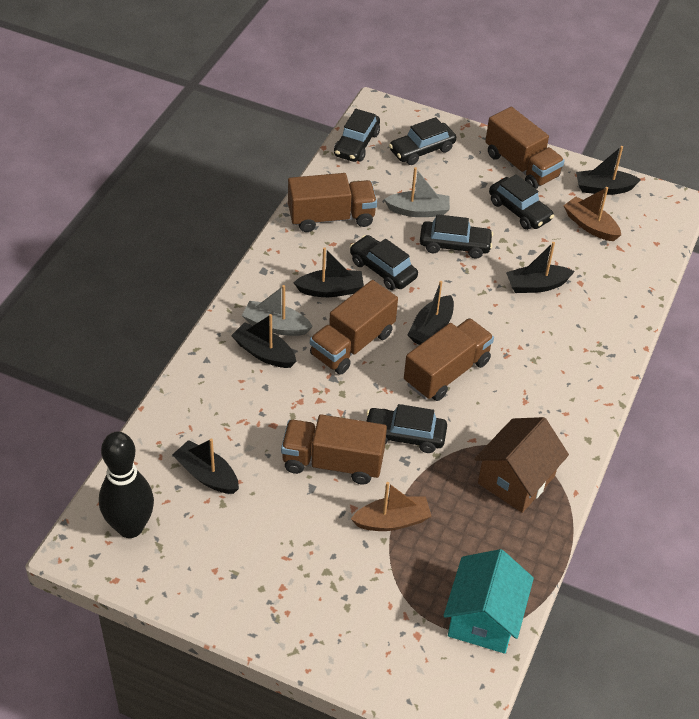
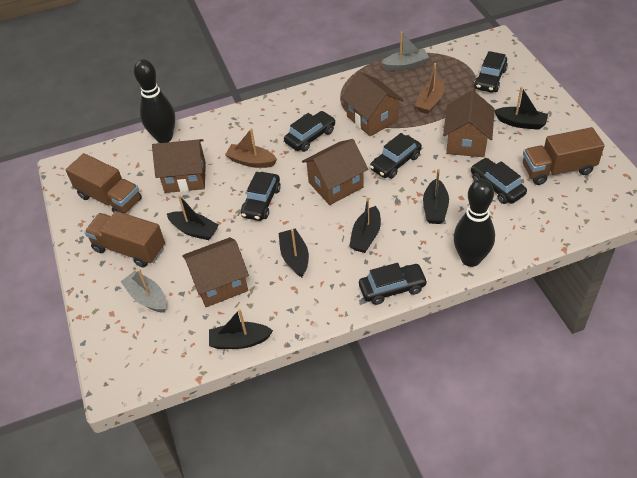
black bowling pin: [99,432,154,538] = 1 -> [134,59,175,143] [454,179,495,267] = 2
brown house: [474,417,569,513] = 1 -> [152,139,206,193] [182,237,249,307] [302,139,368,205] [341,71,404,136] [443,90,495,157] = 5
brown truck: [281,414,387,485] [288,173,377,232] [310,280,398,375] [404,318,494,401] [485,107,565,189] = 5 -> [66,153,142,214] [84,211,165,267] [523,127,605,185] = 3
turquoise house: [443,549,534,654] = 1 -> none = 0

